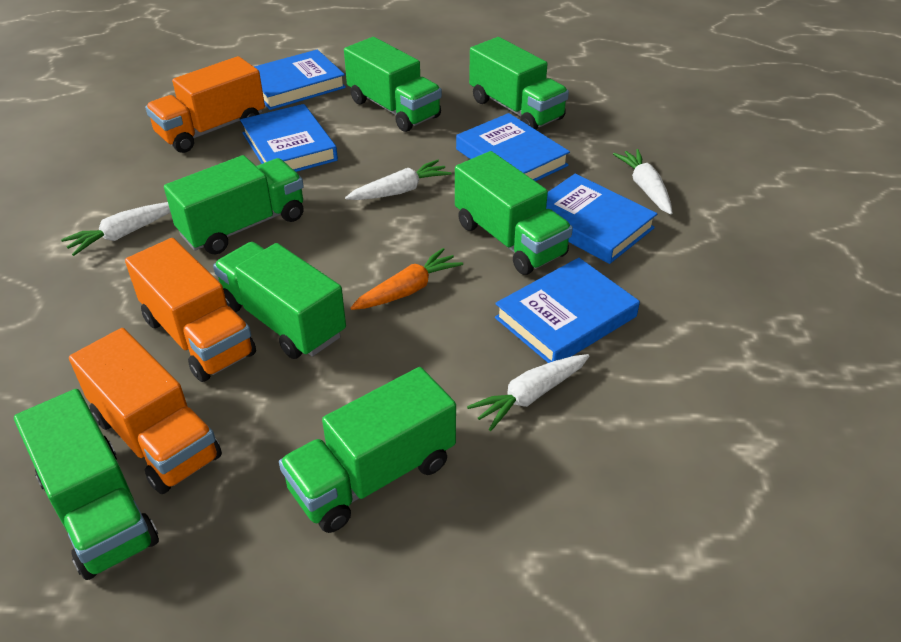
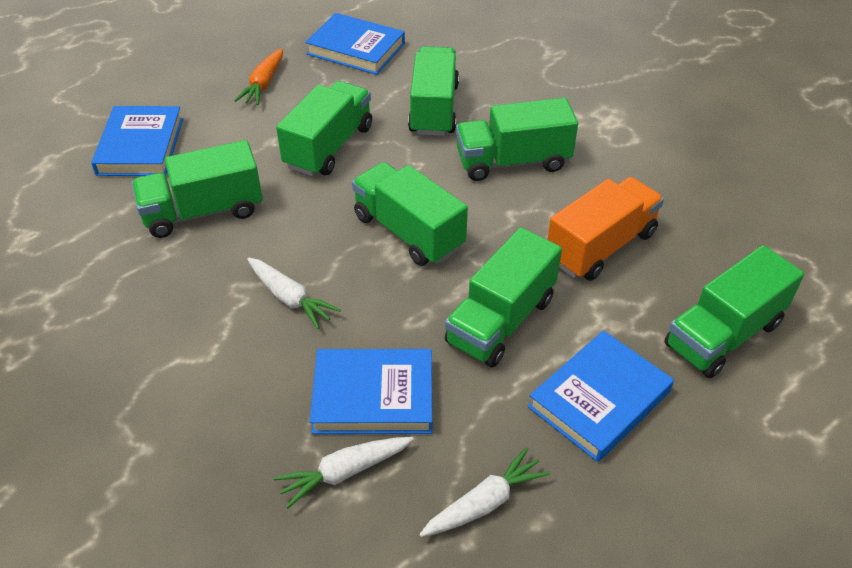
blue book: [240,104,338,172] [254,50,346,110] [456,113,570,181] [495,258,640,363] [546,174,657,264] = 5 -> [91,106,183,176] [305,13,405,75] [310,349,432,434] [528,330,674,462] = 4
orange truck: [69,328,222,494] [125,238,256,382] [145,56,265,153] = 3 -> [547,177,664,281] = 1
white carrot: [61,202,171,256] [345,159,452,200] [467,354,590,431] [613,149,672,214] = 4 -> [247,258,341,329] [274,437,413,509] [419,447,550,537] = 3

